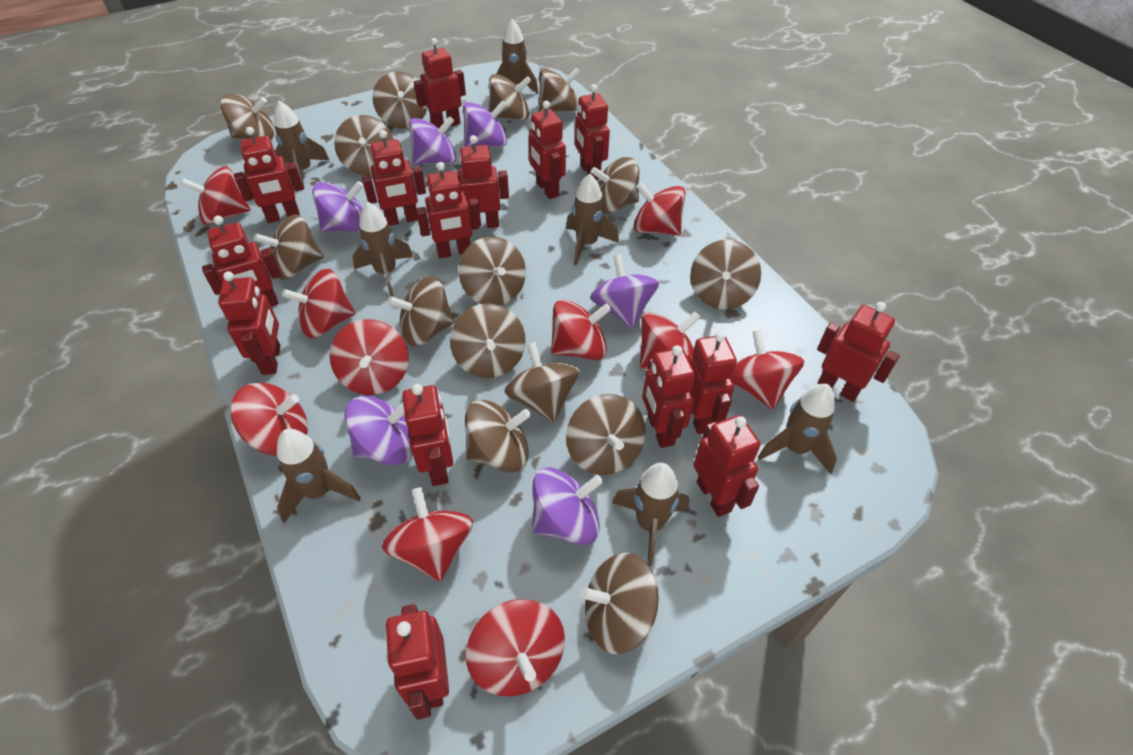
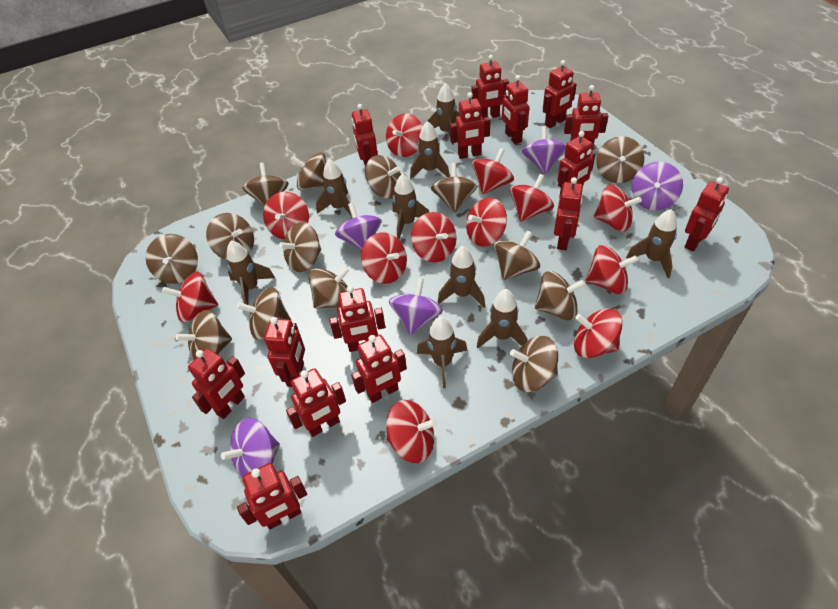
brown rocket: [274,101,329,189] [277,429,361,523] [353,202,413,296] [496,19,539,94] [566,174,619,266] [612,463,690,566] [757,384,837,474] = 7 -> [227,241,275,305] [316,159,352,216] [392,174,429,239] [410,121,450,179] [417,317,468,388] [428,83,459,145] [438,246,485,307] [477,289,527,348] [626,209,677,278] = 9
brown spinning top: [221,94,274,139] [254,214,323,280] [334,115,393,175] [372,71,428,128] [388,276,455,346] [450,303,526,378] [459,237,526,305] [465,400,531,472] [489,74,531,121] [504,342,580,422] [539,67,580,112] [566,394,646,475] [580,553,659,654] [591,157,639,214] [690,240,761,310] = 15 -> [145,234,198,284] [175,310,232,360] [206,213,254,260] [237,287,291,339] [242,163,289,206] [279,222,321,272] [290,152,326,190] [308,266,349,309] [365,155,401,199] [431,163,477,213] [494,230,540,280] [510,336,558,392] [535,271,586,320] [596,136,644,183] = 14
purple spinning top: [312,181,364,232] [345,396,413,465] [409,116,456,164] [463,101,507,147] [532,467,603,545] [590,254,659,328] = 6 -> [221,418,280,477] [335,203,382,250] [389,278,443,335] [522,126,566,174] [632,161,683,210] = 5
red spinning top: [181,166,251,225] [231,383,308,456] [282,269,355,338] [330,319,409,395] [382,487,473,582] [466,599,565,697] [551,299,611,361] [634,182,686,236] [640,312,701,369] [731,329,804,410] = 10 -> [162,272,218,323] [263,192,309,239] [361,233,407,284] [386,113,423,157] [386,400,437,463] [411,212,456,262] [466,198,507,247] [472,148,514,194] [510,174,554,222] [574,309,623,358] [586,245,638,294] [594,184,642,231] = 12

